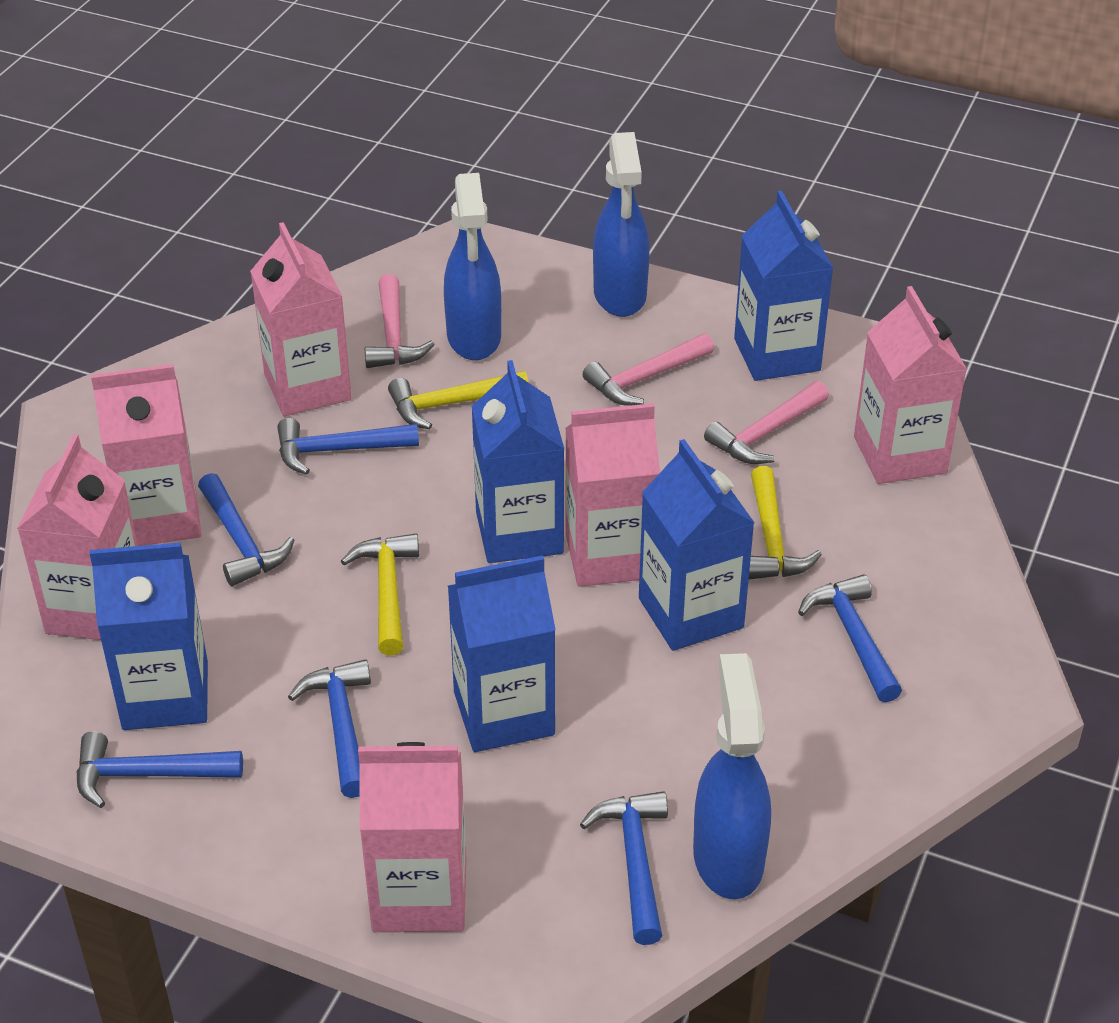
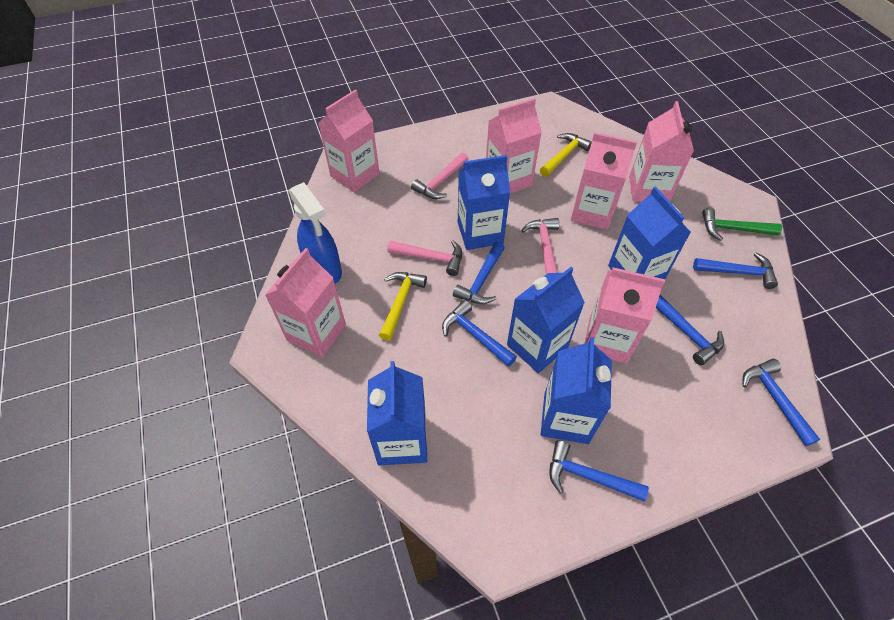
blue spray bottle: [444,173,501,360] [593,132,649,317] [693,653,771,899] = 3 -> [289,182,342,284] = 1
green hammer: none = 0 -> [702,207,782,241] = 1
yellow hammer: [341,533,419,656] [388,371,529,429] [749,466,822,580] = 3 -> [379,272,427,341] [540,133,592,177] = 2

